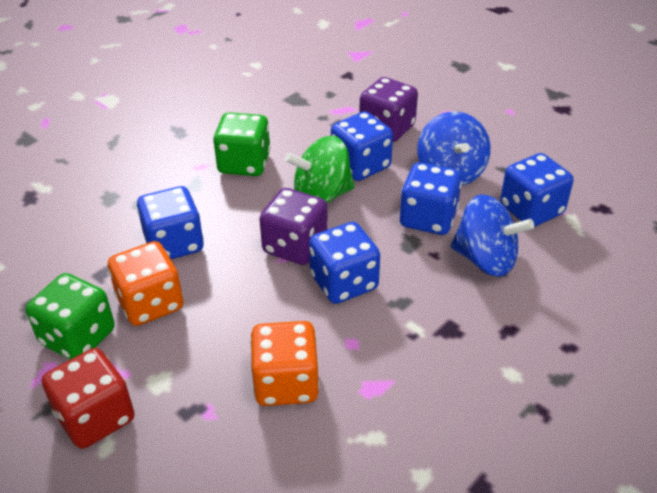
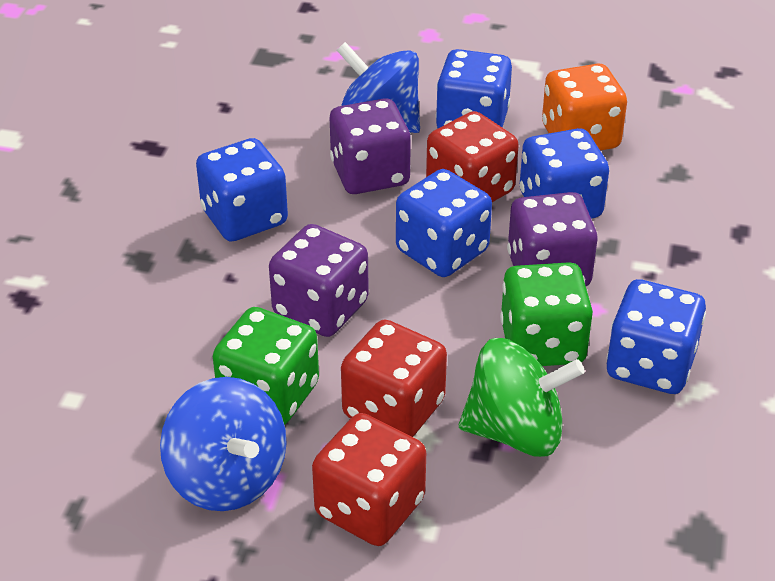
orange dice: [108,241,184,326] [250,321,319,406] = 2 -> [542,64,627,151] = 1
purple dice: [259,188,328,265] [359,77,418,142] = 2 -> [269,224,369,337] [330,98,411,194] [507,192,598,286] = 3
red dice: [42,348,135,449] = 1 -> [312,413,426,546] [341,320,447,437] [426,111,519,202] = 3

